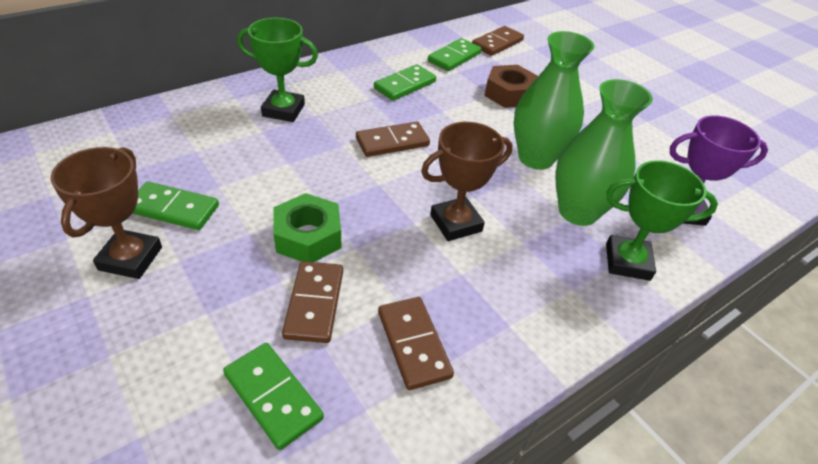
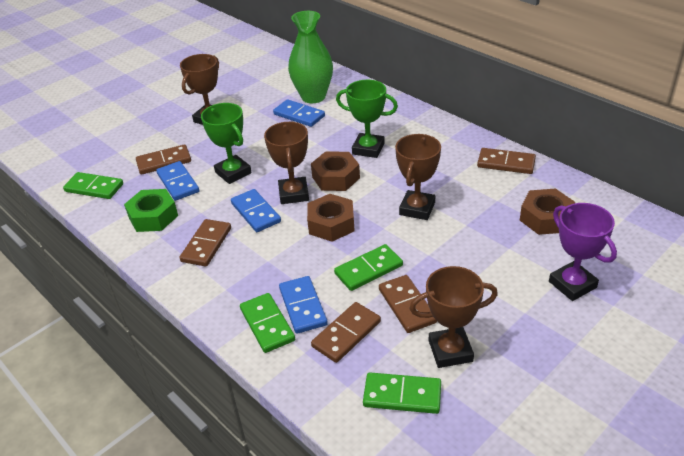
blue domino: none = 0 -> [156,161,199,201] [231,189,281,232] [273,99,325,127] [279,276,328,334] = 4
brown domino: [282,261,343,343] [356,121,430,157] [378,297,454,390] [472,26,524,56] = 4 -> [136,145,191,175] [179,219,231,267] [311,302,381,363] [379,275,437,333] [477,148,536,174] = 5
brown nut: [484,65,538,108] = 1 -> [307,194,355,242] [311,151,360,191] [520,189,575,235] = 3
brown trophy: [50,147,162,279] [421,122,513,241] = 2 -> [180,54,219,125] [264,122,309,204] [395,134,441,220] [409,266,498,368] = 4
green vase: [514,31,594,170] [555,79,653,226] = 2 -> [288,11,333,103] = 1

